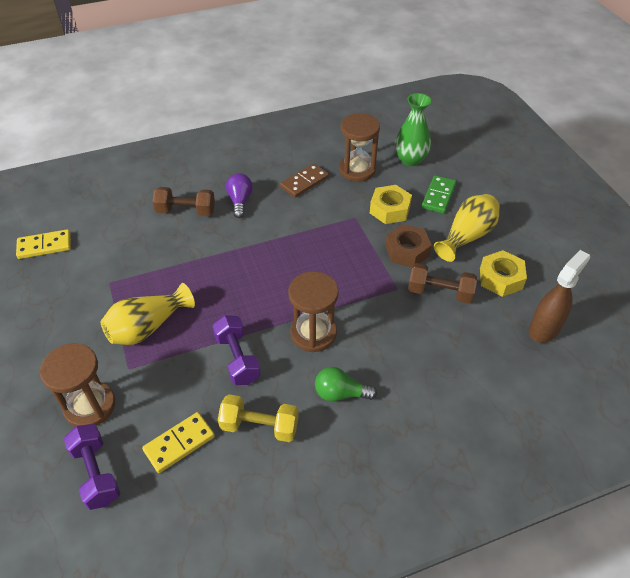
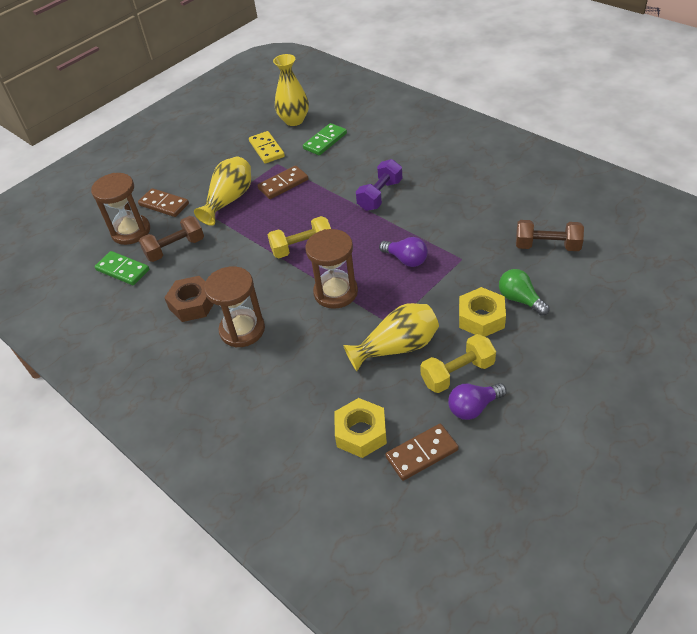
brown domino: [280,163,329,198] = 1 -> [138,188,189,217] [257,166,309,199] [385,424,459,481] = 3
brown spray bottle: [529,250,590,343] = 1 -> none = 0
green domino: [422,175,456,214] = 1 -> [95,251,149,285] [303,123,347,155] = 2
green vase: [395,93,431,166] = 1 -> none = 0
purple dumbbell: [64,424,120,510] [212,315,261,385] = 2 -> [356,159,402,211] = 1
purple light bulb: [226,173,253,218] = 1 -> [379,237,428,267] [448,383,507,420] = 2
yellow domino: [16,229,71,259] [142,412,215,473] = 2 -> [249,131,285,164] = 1
yellow dumbbell: [218,394,299,442] = 1 -> [268,216,331,258] [420,334,496,393] = 2
yellow vase: [101,283,195,345] [434,194,500,262] = 2 -> [194,157,251,226] [273,54,309,126] [343,303,439,371] = 3

